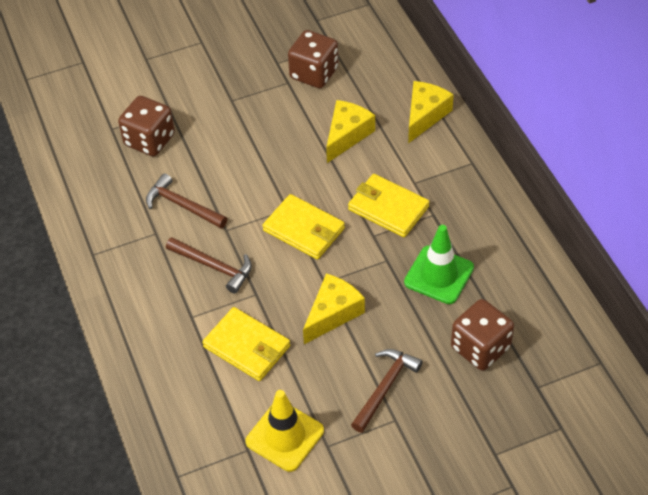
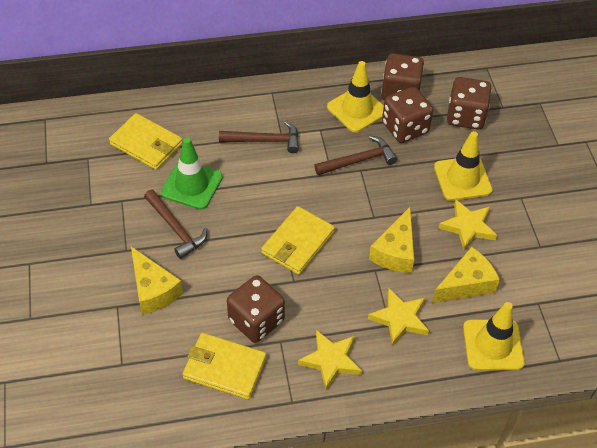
brown dice: [118,96,175,156] [288,30,338,88] [451,299,514,371] = 3 -> [227,275,285,343] [381,53,424,101] [382,87,433,143] [447,77,492,130] = 4
yellow star: none = 0 -> [298,330,362,390] [368,289,429,346] [439,199,497,250] = 3
yellow traffic cone: [245,390,324,472] = 1 -> [327,61,384,132] [434,131,493,201] [463,302,525,370] = 3

